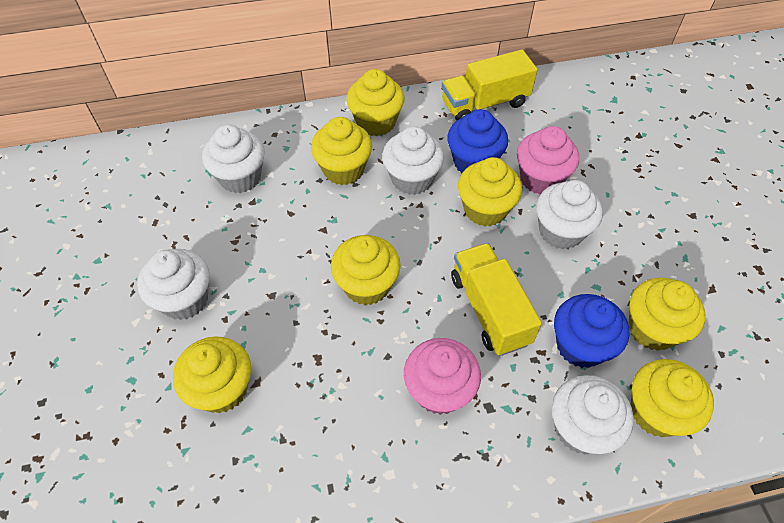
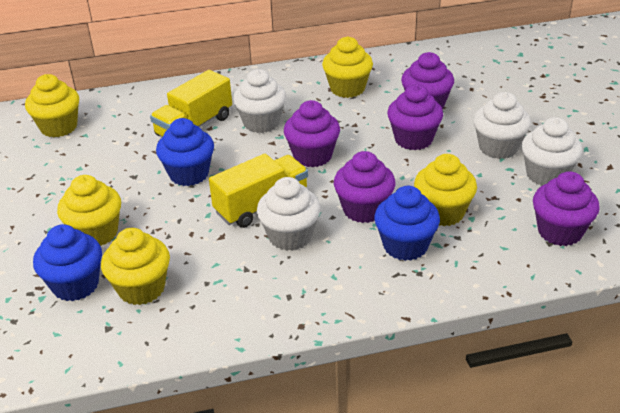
blue cupcake: [447,109,508,174] [554,294,629,368] = 2 -> [33,224,102,301] [156,118,214,186] [374,186,440,261] = 3
pink cupcake: [404,338,481,415] [517,126,579,195] = 2 -> none = 0
purple cupcake: none = 0 -> [284,100,340,167] [334,151,396,223] [387,84,443,150] [401,52,454,109] [533,171,600,246] = 5
white cupcake: [137,249,210,320] [202,125,265,193] [382,126,444,195] [536,180,603,249] [552,375,634,455] = 5 -> [233,69,286,133] [257,177,321,251] [473,92,531,159] [522,117,583,186] = 4
yellow cupcake: [173,337,251,413] [311,117,372,185] [331,235,401,305] [347,69,404,137] [458,157,522,227] [628,278,705,351] [631,359,714,437] = 7 -> [25,74,79,138] [57,175,121,246] [101,228,170,305] [322,36,373,98] [414,154,477,226] = 5

